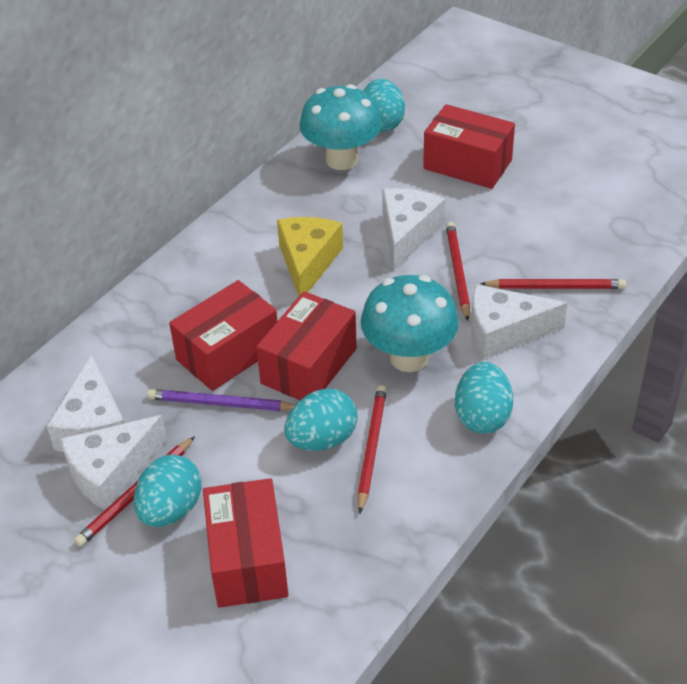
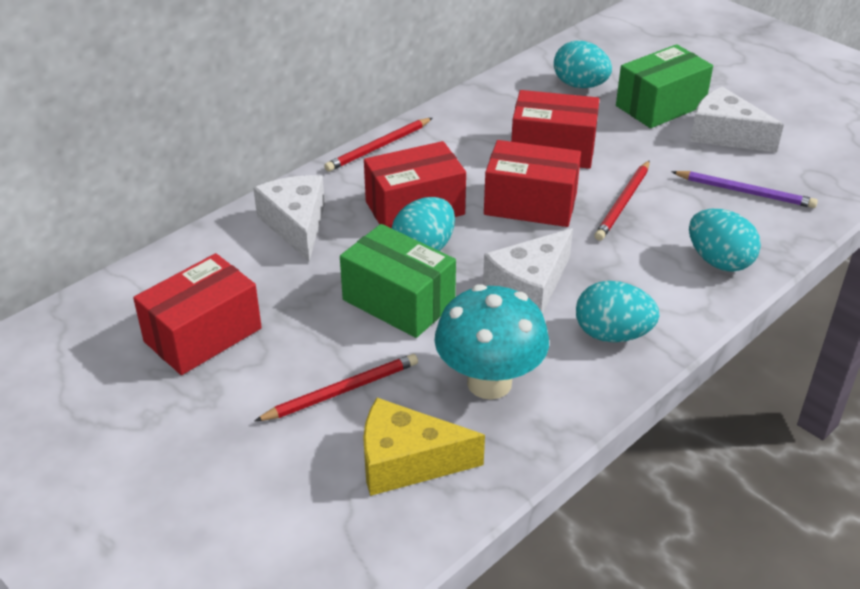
green box: none = 0 -> [340,224,456,338] [616,44,713,128] = 2
red pencil: [74,436,195,547] [357,385,387,514] [446,222,470,321] [480,279,626,289] = 4 -> [255,354,418,421] [324,118,432,172] [595,160,650,241] = 3
turquoise mushroom: [299,84,382,170] [361,275,459,372] = 2 -> [435,284,549,400] = 1
white cheese: [47,355,124,452] [60,415,167,510] [382,188,445,270] [471,284,568,359] = 4 -> [253,175,325,262] [483,228,573,314] [690,87,784,153] = 3

